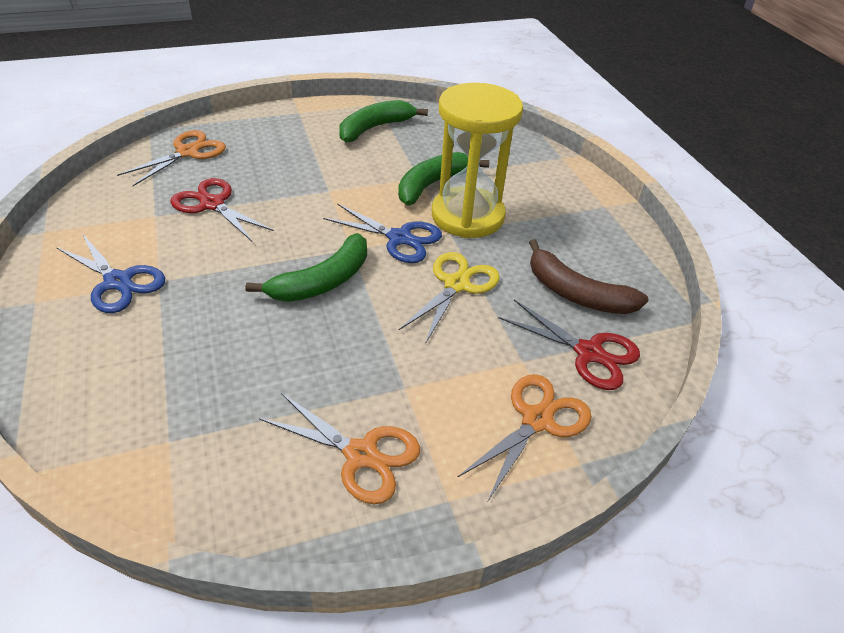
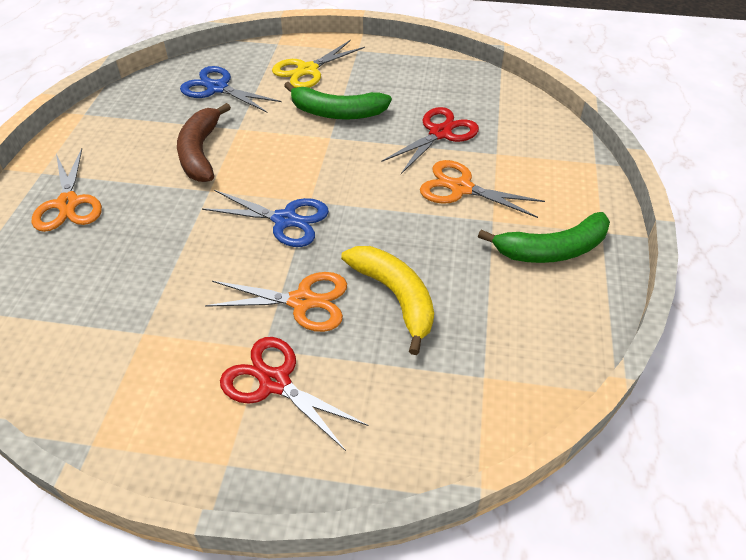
green banana: [246,233,367,302] [339,100,428,142] [398,152,489,206] = 3 -> [284,82,392,120] [478,212,610,263] = 2
yellow banana: none = 0 -> [341,246,434,355] = 1
yellow hourglass: [432,83,523,238] = 1 -> none = 0

